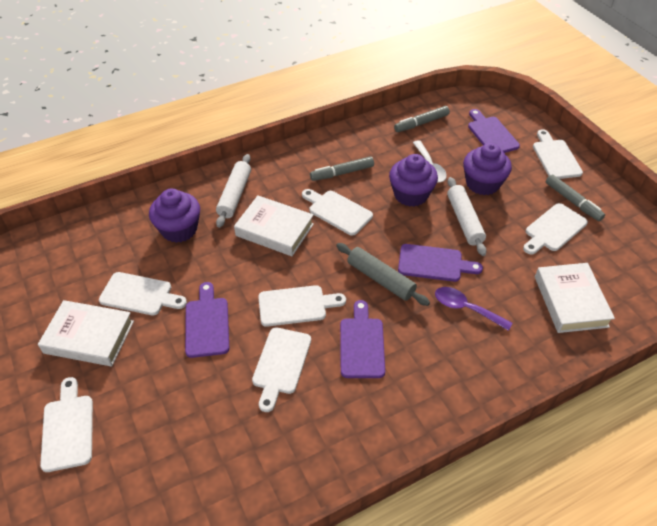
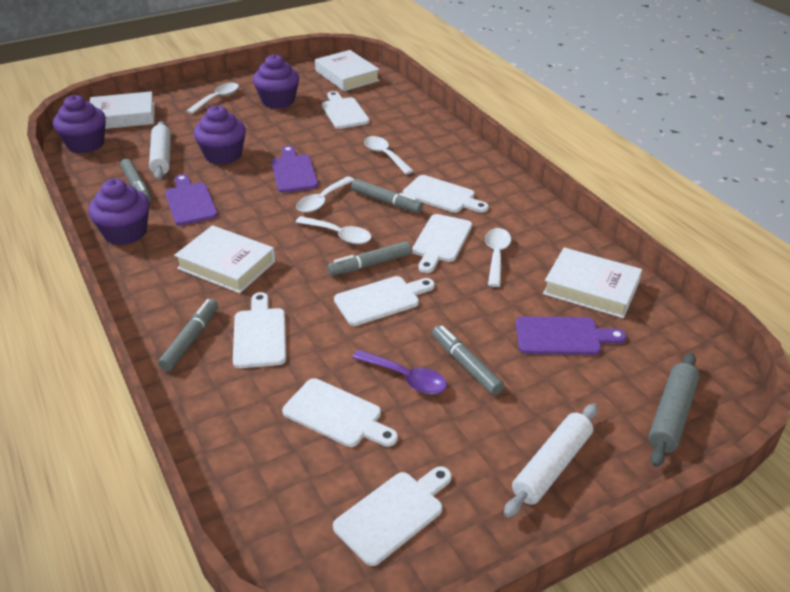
grey marker: [310,156,374,181] [394,106,450,132] [546,175,605,221] = 3 -> [120,159,152,203] [158,299,218,371] [327,241,412,276] [351,179,423,213] [432,325,504,395] = 5
purple cupcake: [149,189,200,243] [389,154,438,207] [463,143,512,195] = 3 -> [53,95,106,153] [88,179,150,245] [193,105,246,165] [253,54,299,109] = 4
purple cutting board: [185,282,229,358] [340,300,385,378] [398,244,483,282] [468,109,520,153] = 4 -> [165,174,218,226] [271,146,318,193] [516,316,626,355] = 3
white book: [38,300,134,366] [234,195,314,256] [535,263,615,333] = 3 -> [90,91,155,129] [174,225,276,293] [315,50,380,91] [543,247,642,318] = 4
white spoon: [413,140,447,182] = 1 -> [186,83,239,114] [295,216,371,244] [296,176,354,213] [364,136,414,174] [485,228,511,287] = 5

